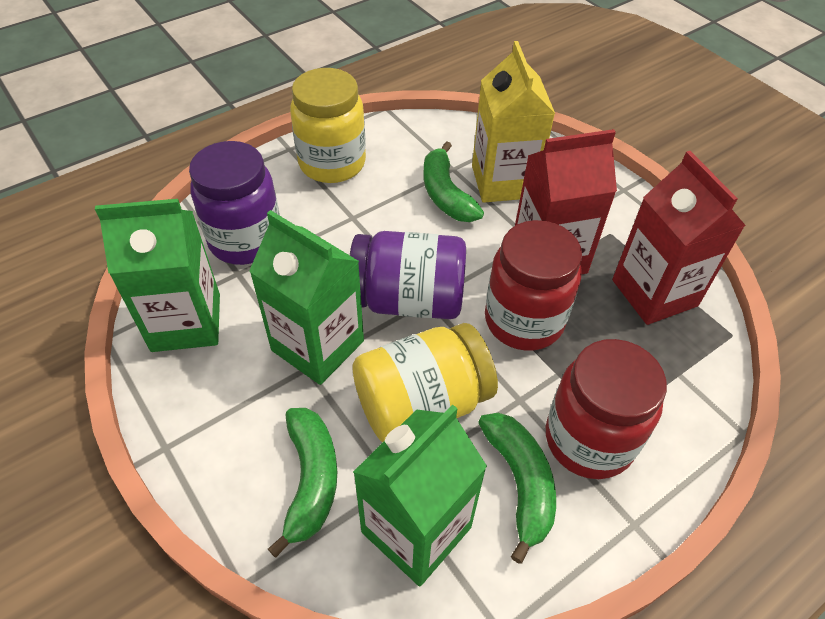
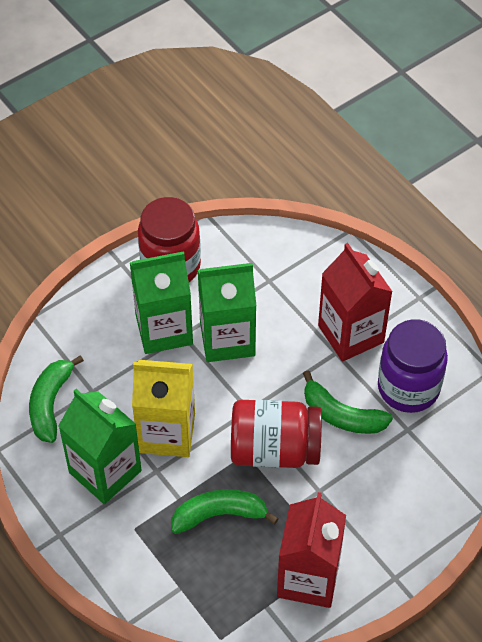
purple jar: [189,141,280,265] [350,231,466,319] = 2 -> [378,319,448,413] = 1
yellow jar: [290,68,366,183] [352,323,498,442] = 2 -> none = 0

